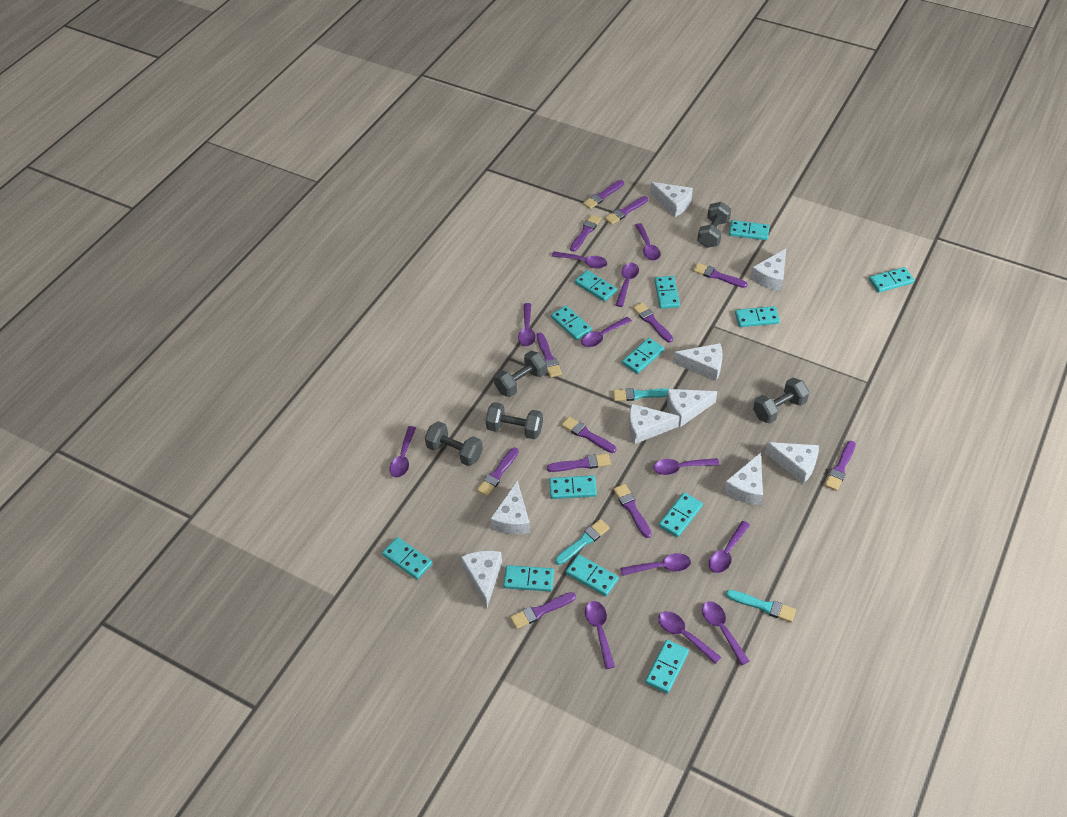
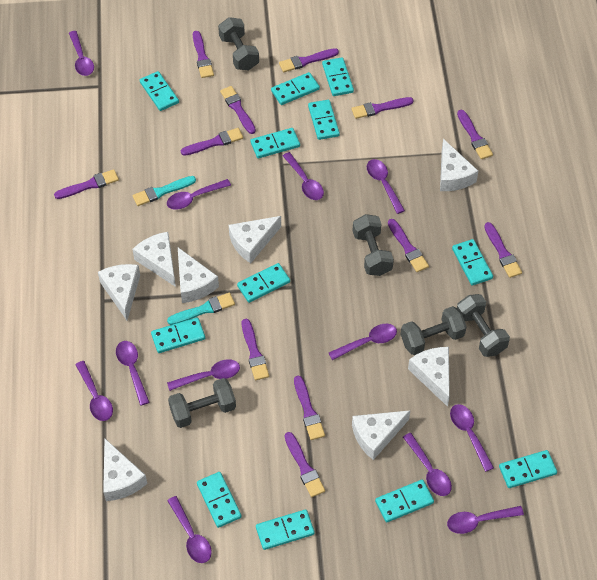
turquoise brush: [555,519,610,565] [613,388,669,401] [726,590,796,622] = 3 -> [132,176,196,206] [167,293,235,325] = 2
turquoise domino: [382,537,432,579] [504,565,554,591] [549,475,597,499] [551,306,592,340] [566,554,619,596] [575,270,617,302] [622,338,664,374] [645,640,689,693] [654,276,680,309] [659,493,703,537] [729,220,770,240] [735,306,780,327] [869,267,915,293] = 13 -> [140,71,179,111] [151,317,205,353] [197,472,242,528] [237,263,290,303] [250,128,300,158] [256,509,315,550] [271,72,320,105] [308,100,340,140] [322,57,354,96] [375,479,434,522] [452,239,493,285] [499,450,557,488] = 12
white cheese: [461,551,502,607] [490,480,530,534] [629,404,680,444] [650,182,693,217] [667,389,717,427] [673,343,723,381] [724,452,763,505] [751,249,786,291] [765,442,819,484] = 9 -> [98,264,140,320] [103,439,148,501] [132,232,176,287] [178,248,219,303] [229,216,281,263] [352,410,410,460] [408,347,450,407] [440,139,478,191] = 8

